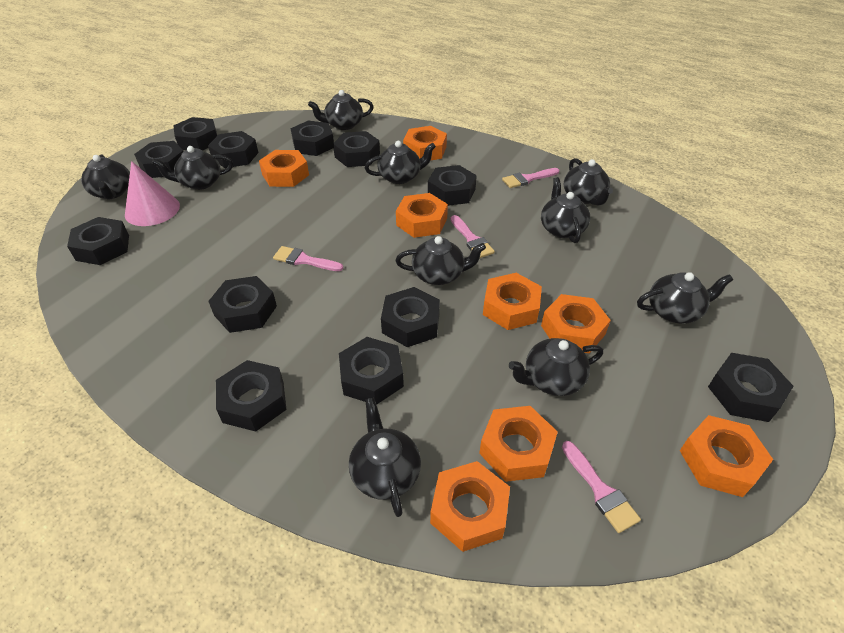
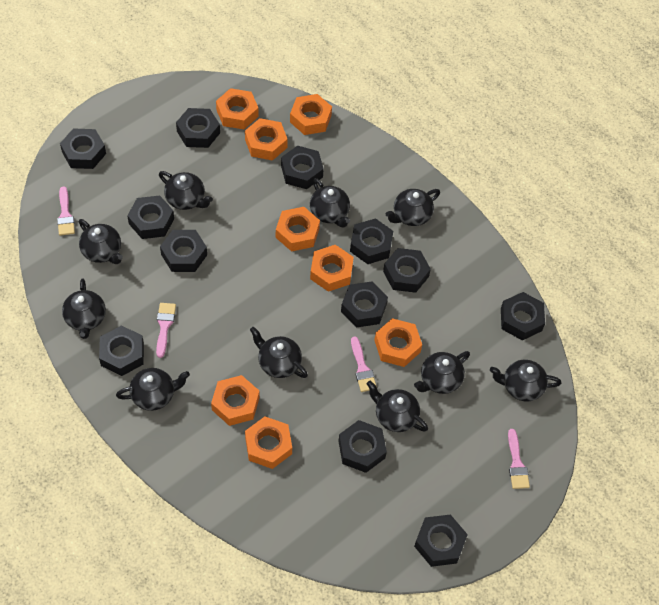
pink cone: [125,161,180,226] = 1 -> none = 0

